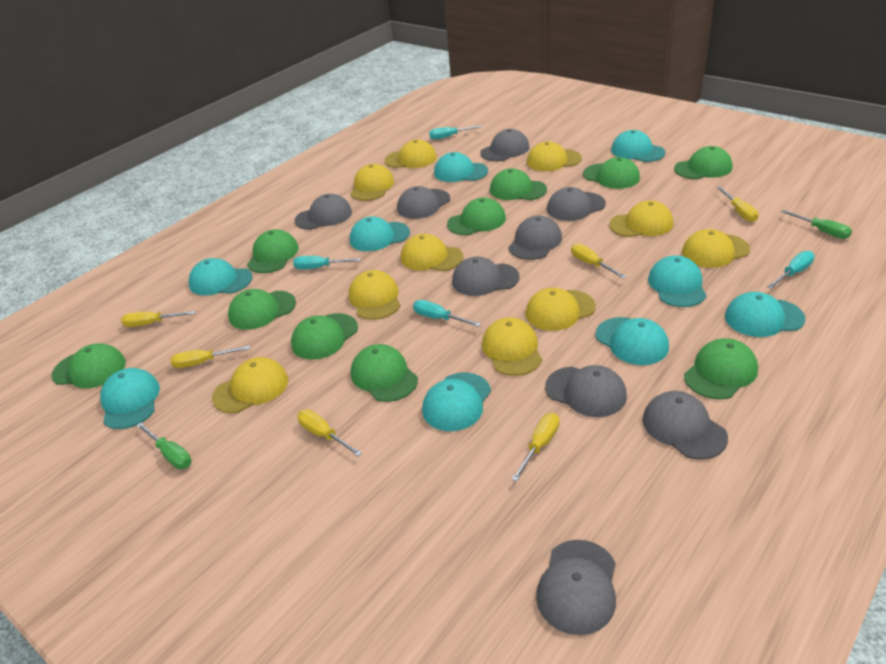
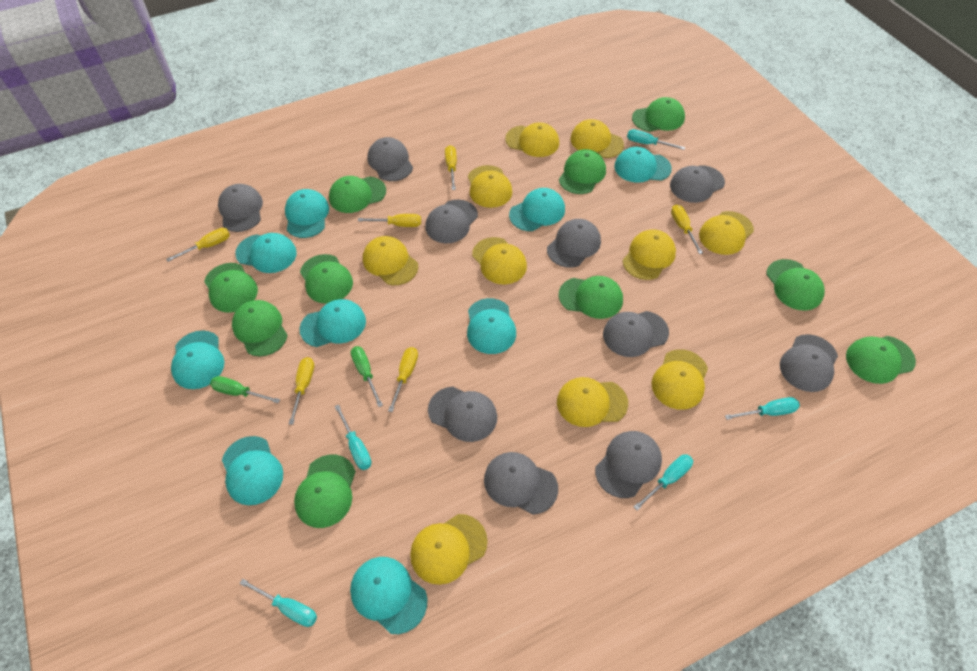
grey cap: [295,194,352,230] [397,186,450,219] [452,257,519,296] [480,129,530,161] [508,216,562,260] [536,540,616,635] [545,365,627,417] [547,187,606,221] [643,391,728,459] = 9 -> [218,184,263,232] [367,137,413,181] [425,200,478,243] [428,387,497,442] [484,452,558,515] [547,219,601,268] [595,431,662,498] [603,311,669,357] [670,165,725,203] [780,334,838,392] = 10
turquoise screwdriver: [293,256,361,269] [413,300,481,327] [429,125,482,139] [767,251,815,289] = 4 -> [239,579,317,627] [335,404,372,470] [627,129,685,150] [634,454,693,510] [725,397,800,420] = 5

